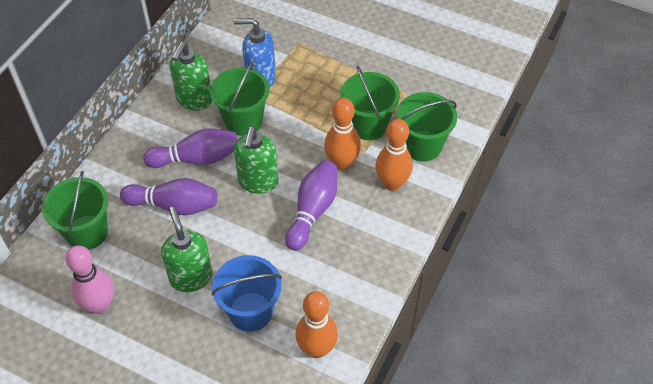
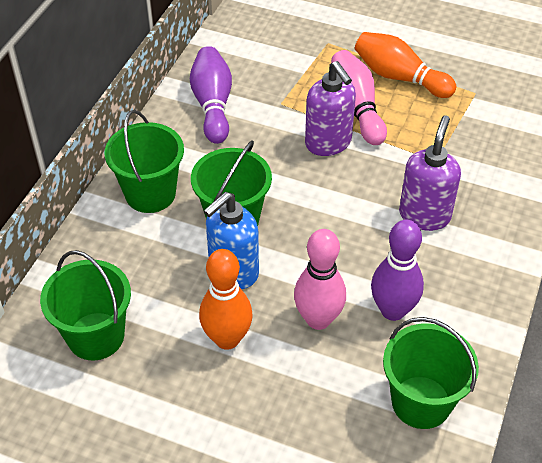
blue bucket: [212,255,282,332] = 1 -> none = 0
green soap dispenser: [161,207,213,292] [169,42,212,110] [234,126,278,194] = 3 -> none = 0
orange bowling pin: [296,291,338,358] [324,98,361,170] [376,119,413,191] = 3 -> [199,249,253,350] [355,32,456,98] = 2
pink bowling pin: [66,245,114,314] = 1 -> [294,229,346,330] [331,50,387,145] = 2
purple bowling pin: [120,178,217,215] [143,128,237,168] [285,160,337,251] = 3 -> [190,46,232,144] [371,220,424,321] = 2
purple soap dispenser: none = 0 -> [305,61,356,156] [399,115,461,231] = 2

